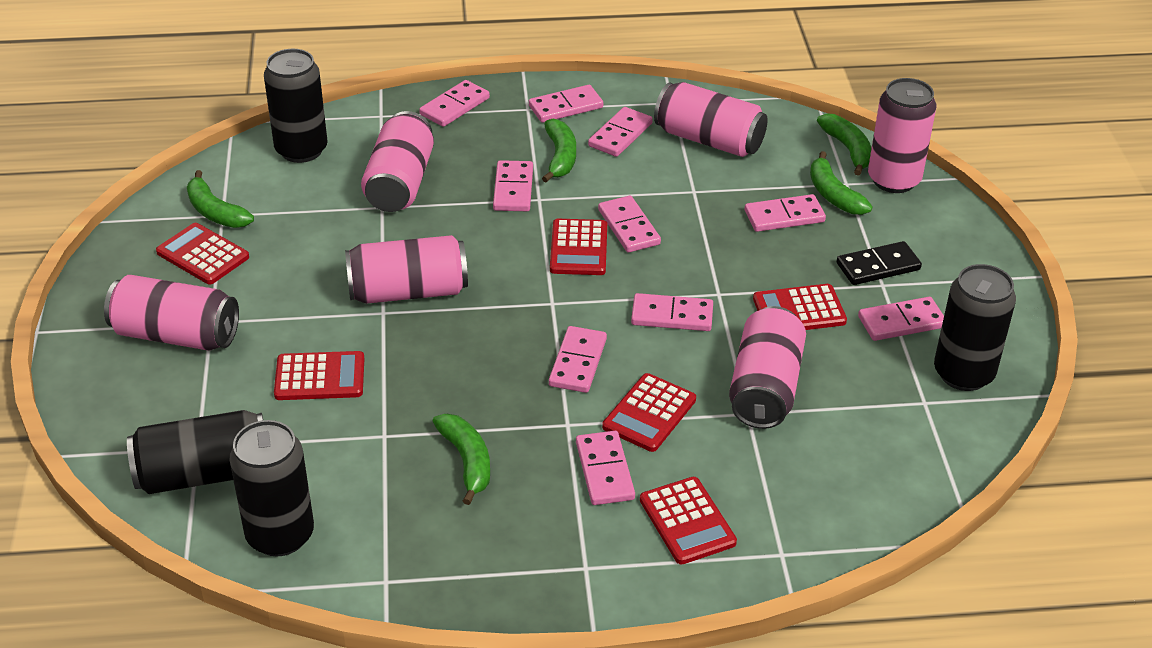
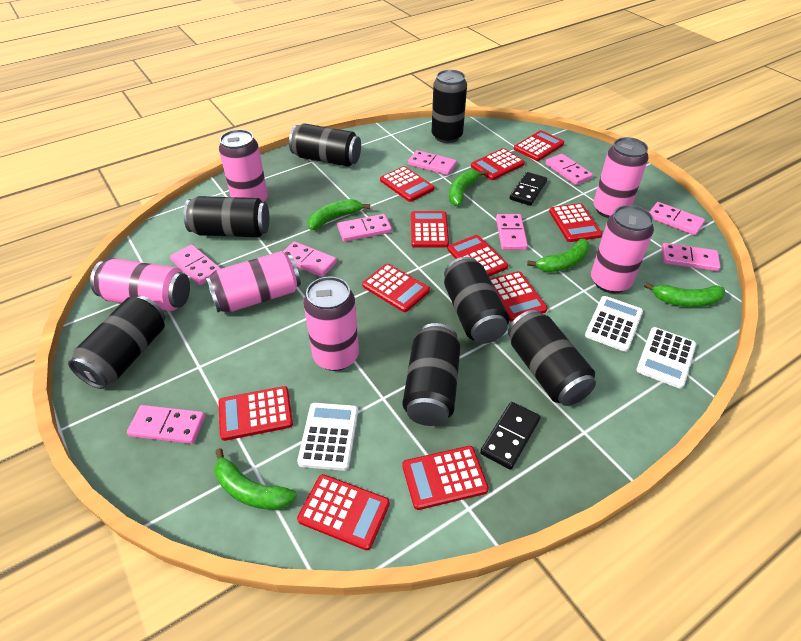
black can: [127,410,263,494] [230,420,314,556] [264,49,328,163] [934,264,1016,391] = 4 -> [68,296,165,389] [183,196,269,237] [289,123,361,167] [403,323,461,426] [432,70,467,143] [444,257,510,344] [508,310,596,406] = 7
black domino: [836,241,922,285] = 1 -> [480,402,541,470] [510,172,547,206] = 2
pink domino: [419,80,490,127] [493,160,533,211] [529,85,603,123] [549,326,607,393] [576,431,635,505] [588,107,653,157] [598,196,661,253] [631,293,713,331] [745,194,826,232] [858,297,944,341] = 10 -> [127,405,205,444] [170,245,221,285] [283,241,337,277] [337,214,392,242] [408,150,457,175] [496,214,528,250] [545,154,593,185] [650,202,705,235] [662,243,721,271] = 9
red calculator: [156,223,249,284] [274,351,364,400] [550,219,607,275] [602,373,696,452] [640,477,737,565] [753,284,847,330] = 6 -> [219,386,293,441] [297,474,390,550] [362,264,430,312] [380,166,434,202] [402,446,489,510] [411,211,449,247] [447,235,508,276] [471,148,525,180] [490,271,547,322] [514,130,564,161] [549,203,602,242] = 11
white calculator: none = 0 -> [297,403,358,471] [585,296,643,352] [636,327,696,389] = 3

